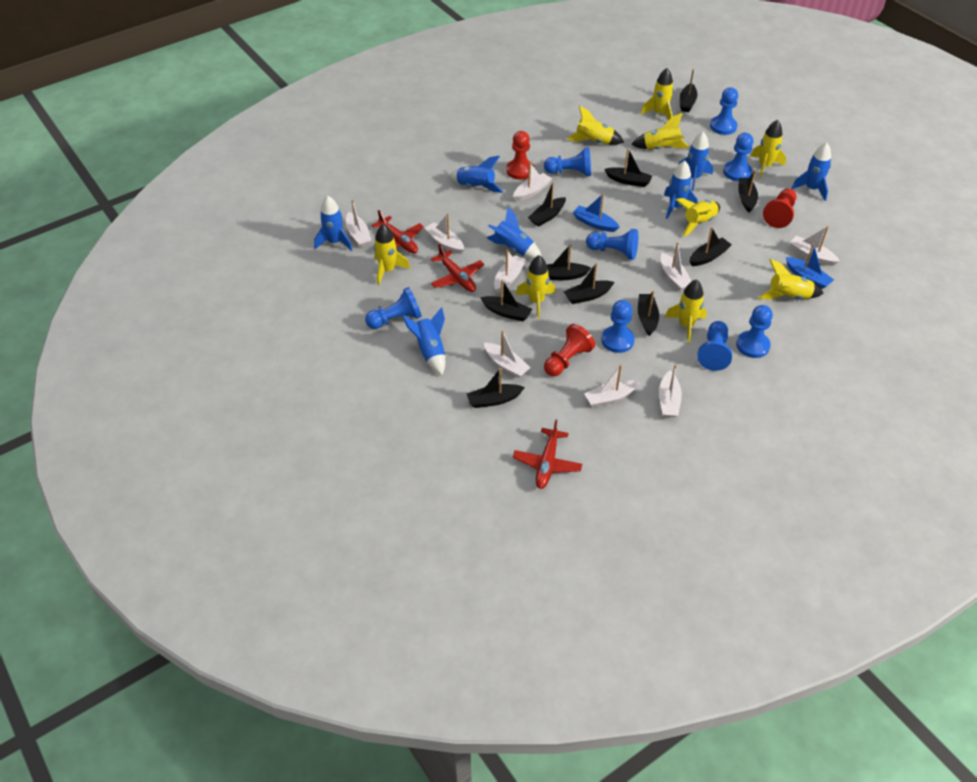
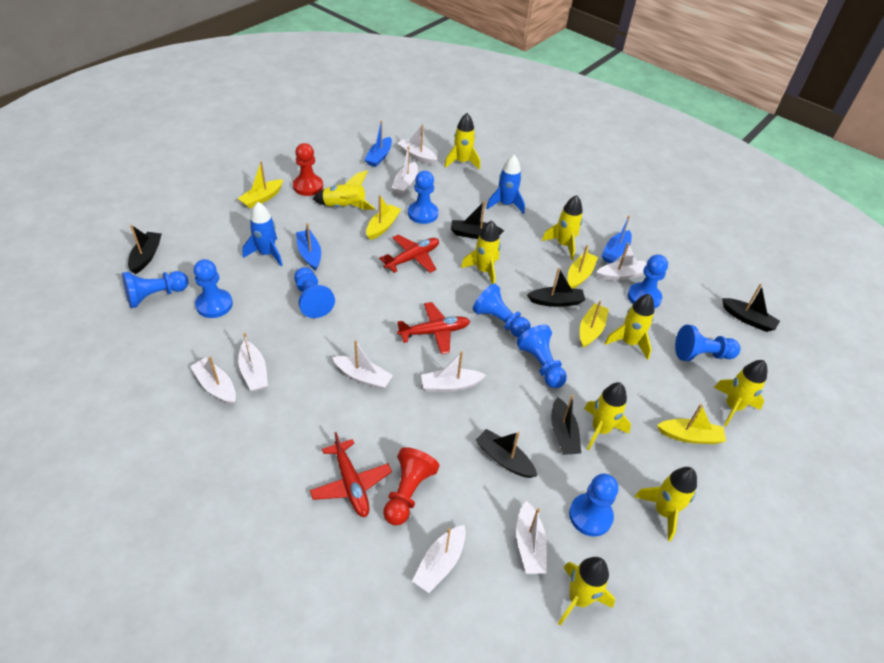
black boat: [467,368,525,408] [480,279,532,322] [528,182,566,227] [547,244,591,280] [563,263,615,304] [605,148,652,187] [638,291,659,336] [680,69,697,112] [689,227,732,266] [738,170,758,213] = 10 -> [128,225,161,274] [451,201,504,239] [476,429,537,478] [527,268,585,307] [551,395,581,455] [722,284,780,332] = 6
blue boat: [573,194,620,232] [786,243,834,289] = 2 -> [296,223,321,271] [364,120,392,167] [601,216,632,264] = 3
blue pawn: [365,287,422,329] [544,147,591,176] [586,229,638,260] [601,300,635,353] [697,321,732,371] [710,87,738,135] [723,133,754,181] [736,305,773,358] = 8 -> [122,271,189,308] [194,259,233,318] [294,267,335,318] [408,171,438,224] [473,283,531,337] [516,325,567,388] [569,473,618,537] [628,254,668,309] [675,325,740,361] = 9
blue rocket: [314,196,352,251] [402,307,445,375] [449,156,503,193] [487,207,542,259] [664,161,697,219] [678,132,713,191] [791,142,831,201] = 7 -> [242,202,283,266] [486,155,525,214] = 2
red pawn: [506,131,534,180] [544,324,595,376] [763,188,796,228] = 3 -> [293,143,323,196] [383,447,439,526] = 2
yellow boat: none = 0 -> [238,161,283,208] [366,195,401,240] [567,245,598,288] [580,301,609,348] [657,404,726,444] = 5

